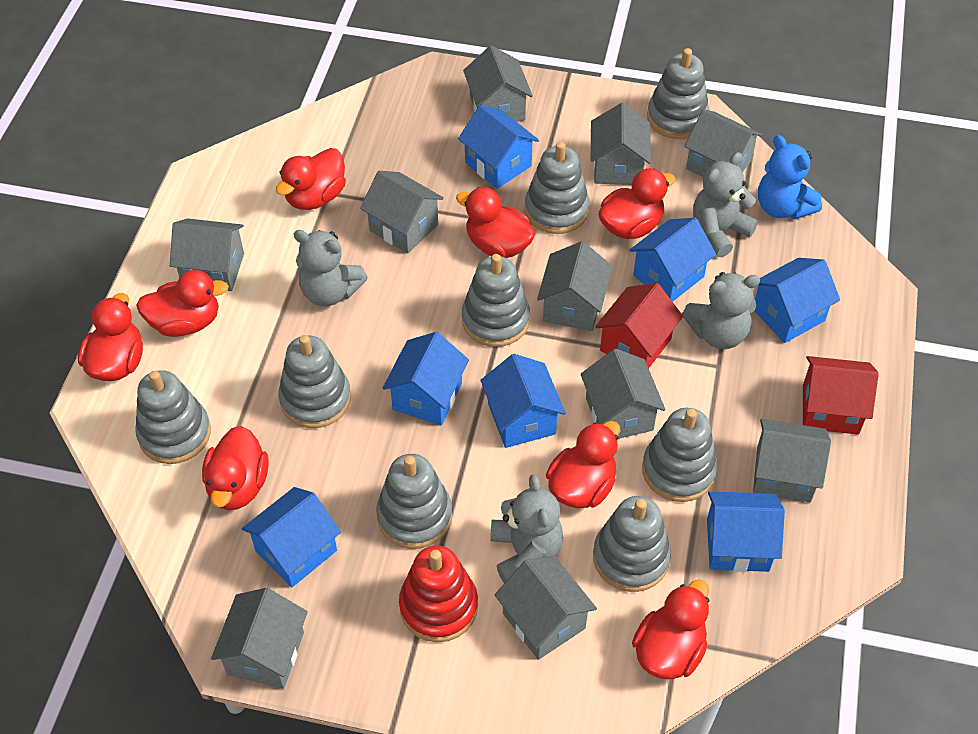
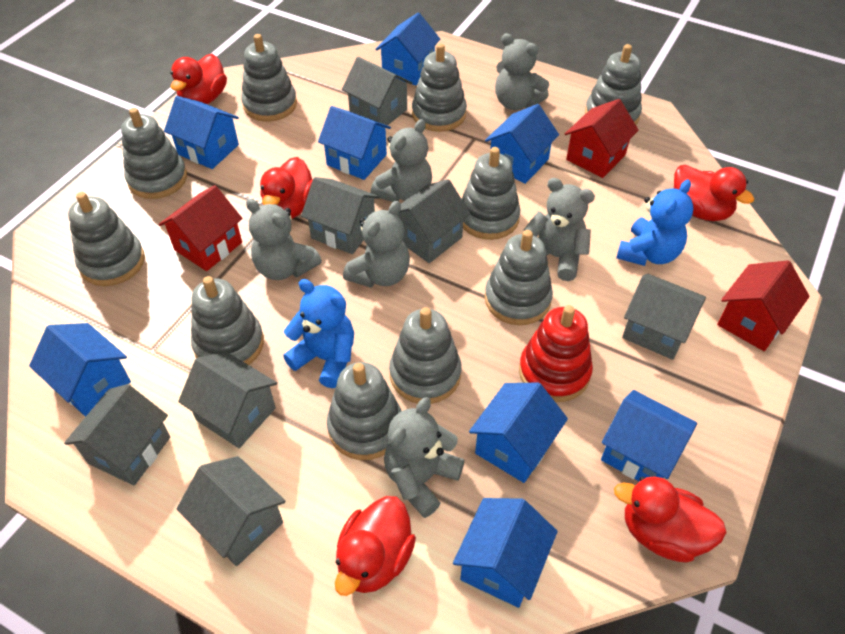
blue house: [242,487,341,588] [383,332,469,426] [458,105,539,189] [481,354,565,448] [630,218,716,302] [707,491,785,572] [754,258,840,343] = 7 -> [29,323,131,417] [164,96,239,169] [318,106,391,180] [375,13,440,85] [453,498,558,608] [469,382,568,483] [485,104,559,184] [601,390,697,481] = 8
blue teddy bear: [758,135,822,219] = 1 -> [283,279,354,388] [616,179,693,266] = 2
grey house: [170,218,244,291] [211,588,308,689] [360,171,444,253] [463,45,533,122] [495,556,597,660] [537,241,612,331] [581,349,665,439] [591,103,651,185] [684,109,762,177] [753,419,831,503] = 10 -> [64,384,170,486] [177,456,286,566] [178,352,277,448] [301,177,380,254] [342,57,412,128] [398,179,470,263] [622,274,706,360] = 7
grey stacking toy: [136,370,211,464] [278,335,351,428] [376,454,452,549] [462,254,530,347] [525,142,590,234] [593,496,671,592] [642,408,718,502] [647,48,709,139] = 8 -> [68,192,145,286] [121,108,187,199] [191,276,264,365] [241,34,297,121] [327,362,401,460] [389,307,462,404] [412,43,467,132] [462,147,521,240] [485,230,553,325] [585,44,642,125] = 10
grey teddy bear: [294,230,368,306] [490,475,563,583] [682,272,760,349] [693,152,758,257] = 4 -> [246,199,322,280] [343,201,410,288] [371,119,432,202] [384,397,465,518] [495,33,549,110] [524,178,595,281] = 6
red duck: [78,293,143,381] [136,270,229,337] [202,426,269,510] [276,148,346,210] [456,187,536,258] [546,421,620,508] [598,168,676,239] [632,579,709,680] = 8 -> [170,54,227,104] [260,157,313,219] [335,496,416,596] [614,477,727,563] [674,164,754,221] = 5
red house: [595,283,683,368] [803,356,879,435] = 2 -> [158,185,242,271] [565,99,639,178] [717,260,810,351] = 3

